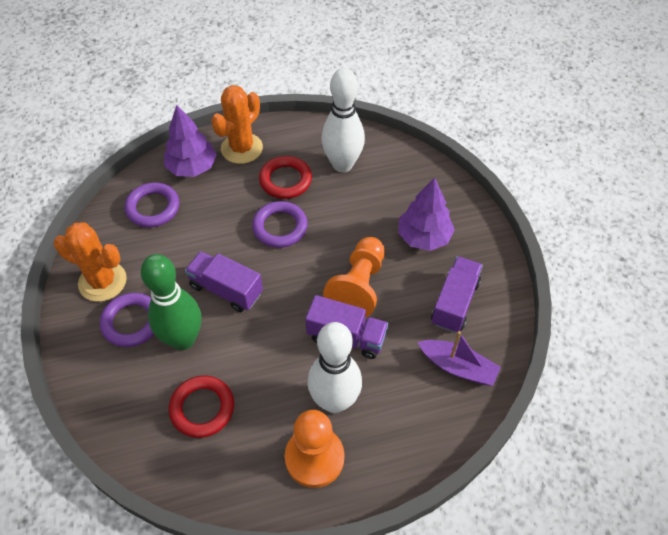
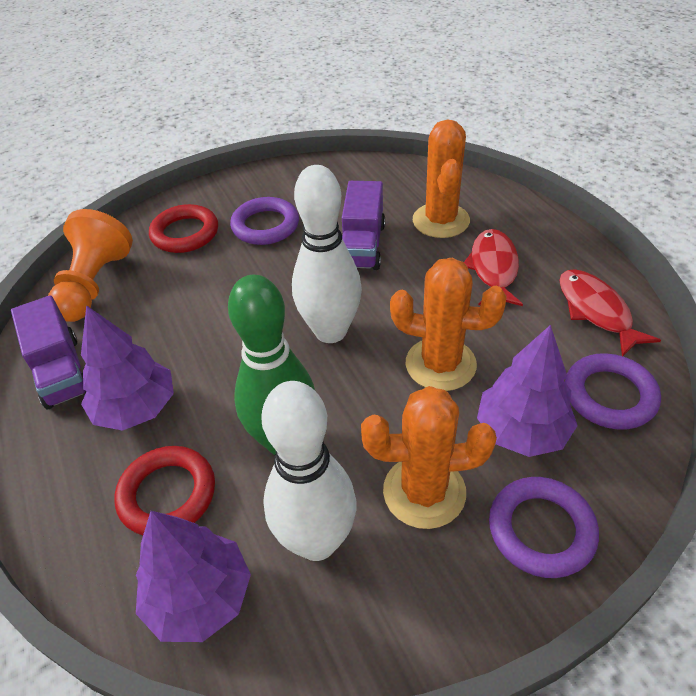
orange cactus: [54,222,127,302] [211,85,263,164] = 2 -> [361,386,497,529] [390,258,507,391] [413,119,470,238] = 3
orange pawn: [285,410,345,488] [323,237,385,318] = 2 -> [48,209,133,322] = 1
purple boat: [418,331,501,386] = 1 -> none = 0
purple tree: [164,105,217,177] [398,178,455,251] = 2 -> [81,305,174,431] [136,511,251,642] [477,325,578,457] = 3
purple truck: [185,251,263,312] [305,295,388,359] [431,256,483,333] = 3 -> [11,295,86,409] [342,181,385,270] = 2
red fish: none = 0 -> [464,229,523,306] [559,269,661,356] = 2

